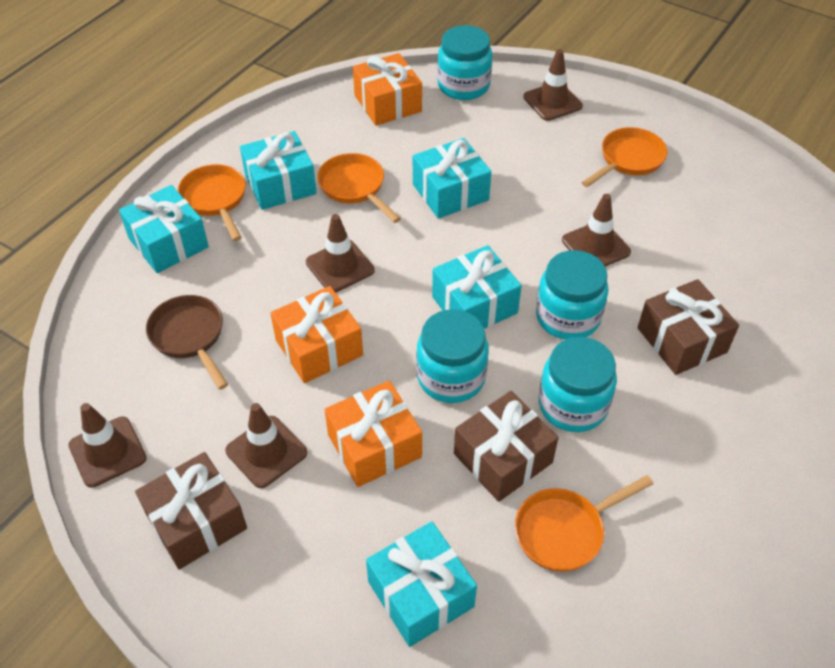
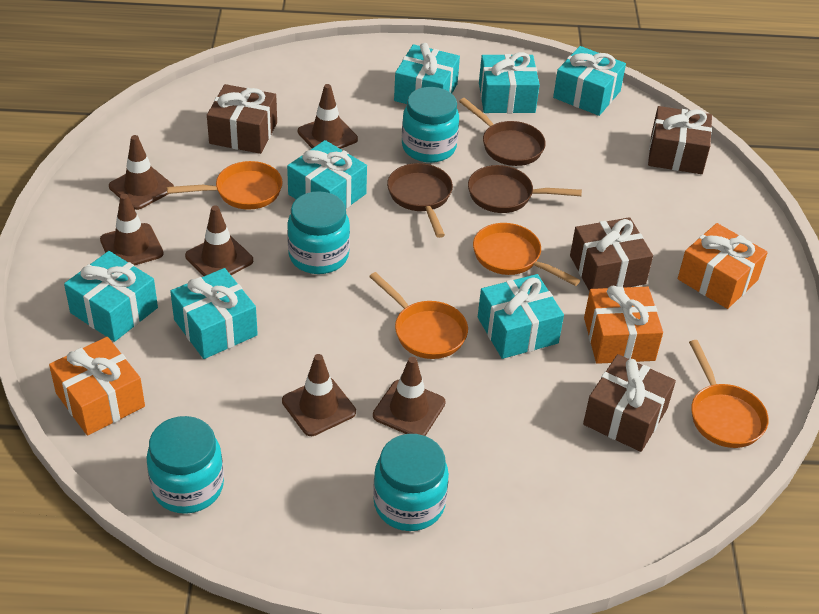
brown gift: [135,452,247,570] [454,391,559,502] [638,279,739,375] = 3 -> [207,84,277,154] [570,217,653,291] [583,354,676,452] [648,106,712,174] = 4
brown pan: [146,295,228,390] = 1 -> [387,163,453,238] [459,98,546,166] [468,165,582,213] = 3
brown traffic cone: [68,403,147,488] [225,403,307,488] [306,214,375,293] [523,49,583,121] [562,194,631,267] = 5 -> [100,194,164,266] [109,135,174,210] [185,205,253,276] [282,354,356,436] [298,84,358,149] [373,357,445,436] = 6
turquoise gift: [119,185,209,273] [240,131,317,210] [366,521,477,647] [413,138,491,219] [432,245,522,329] = 5 -> [64,251,158,342] [170,268,258,359] [287,140,367,209] [394,43,460,104] [478,274,564,359] [479,52,540,113] [553,46,626,116] = 7

